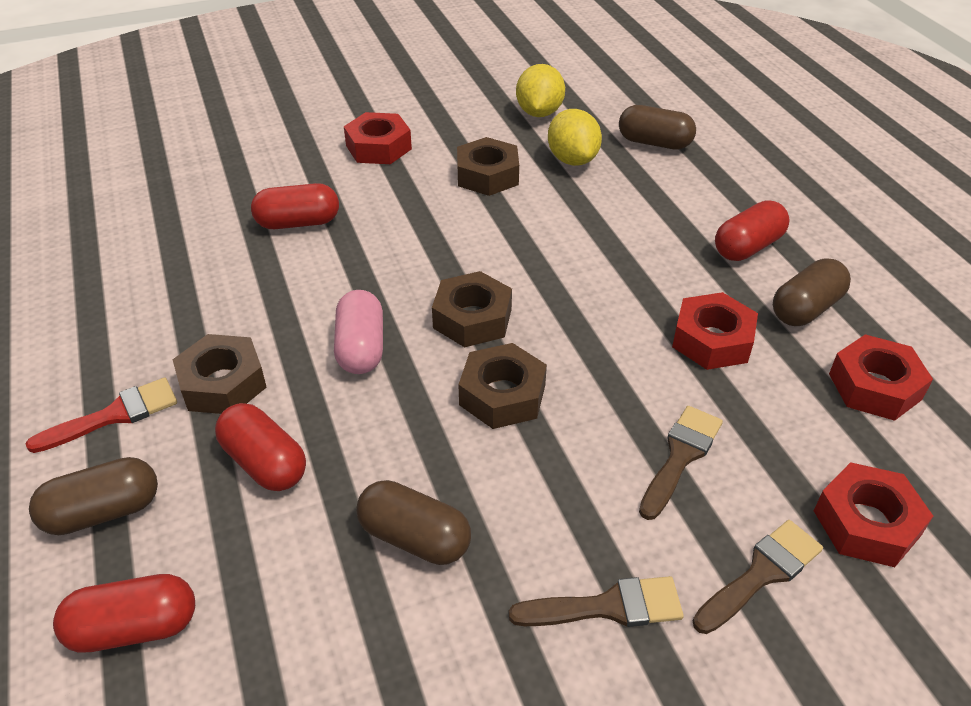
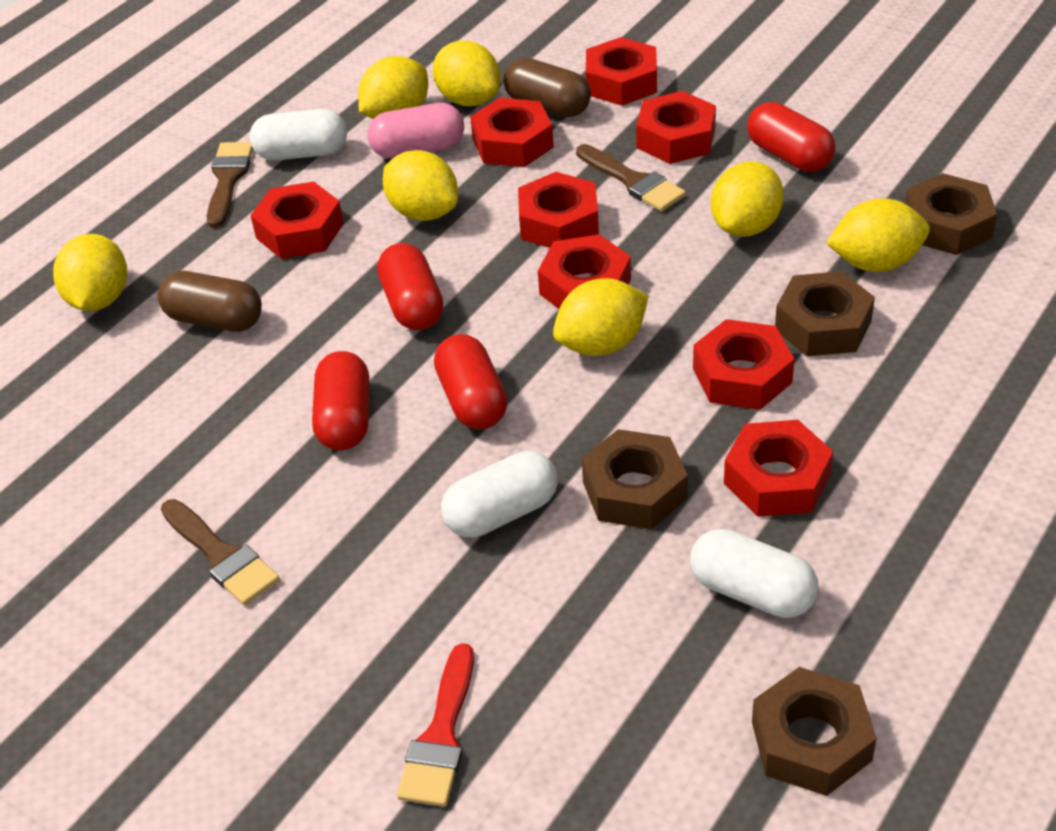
brown capsule: [29,457,158,535] [356,480,471,565] [619,105,696,150] [773,258,851,326] = 4 -> [158,271,262,332] [504,58,591,117] = 2
red nut: [344,112,412,164] [672,292,758,370] [814,462,933,567] [829,334,933,421] = 4 -> [250,181,344,259] [470,98,554,167] [518,172,599,248] [538,234,631,309] [586,37,657,106] [636,91,716,164] [693,319,794,410] [724,420,833,517] = 8
white capsule: none = 0 -> [250,109,347,160] [441,451,558,537] [690,529,819,618] = 3
yellow lemon: [516,64,565,117] [548,109,602,166] = 2 -> [53,234,127,311] [358,56,428,119] [383,150,458,221] [433,41,500,106] [553,278,648,356] [711,161,784,237] [826,198,930,272] = 7

